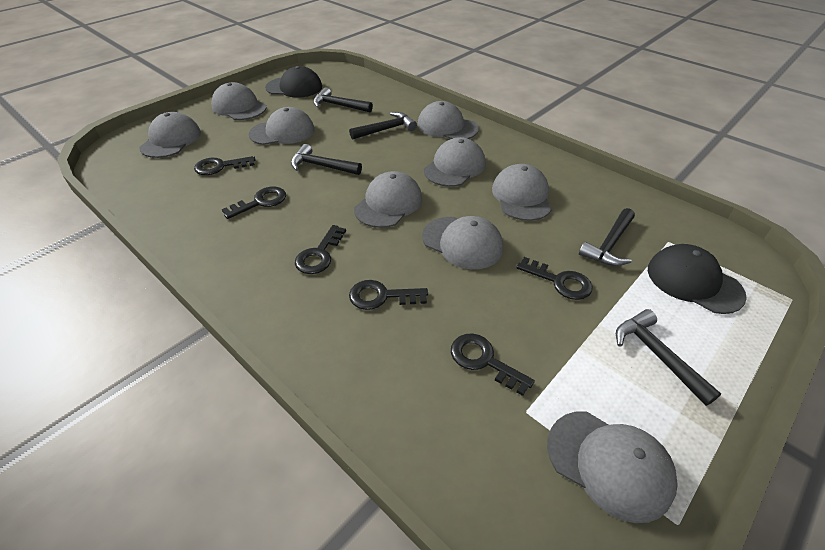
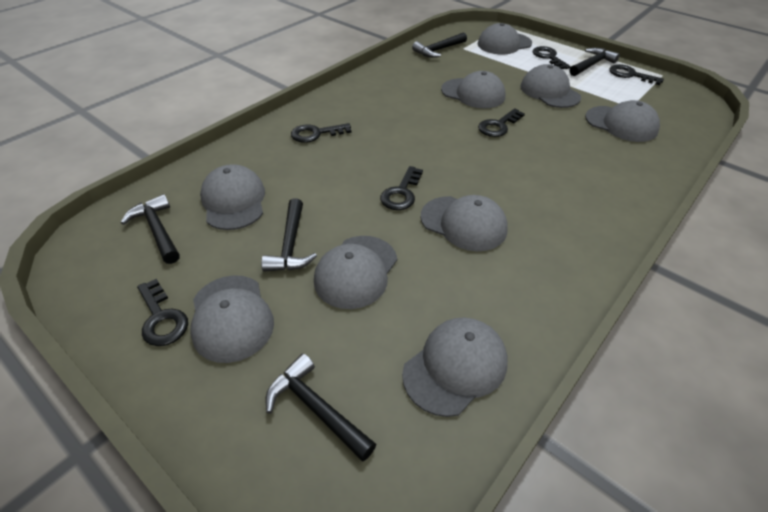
black cap: [265,66,322,98] [648,244,747,314] = 2 -> none = 0

